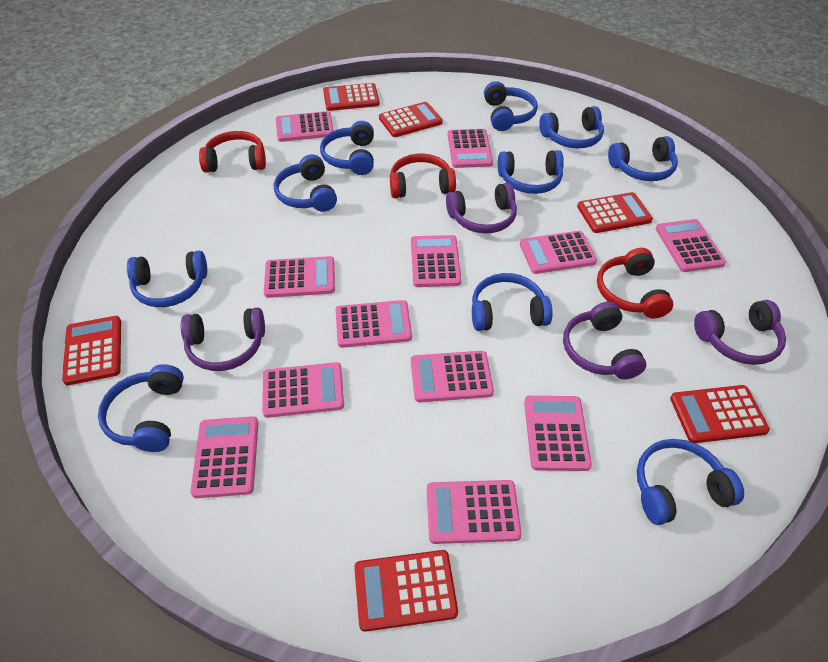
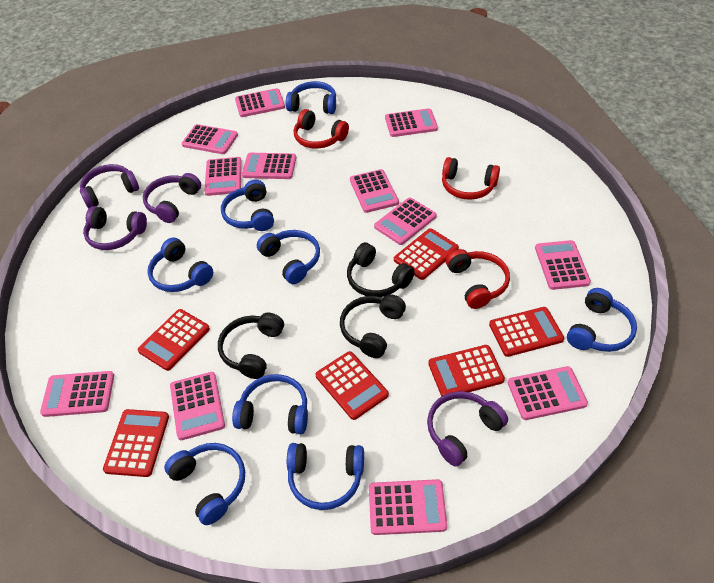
black headphones: none = 0 -> [218,313,284,379] [340,294,406,358] [347,242,415,297] = 3
blue headphones: [98,364,184,452] [127,251,207,307] [274,154,337,212] [320,121,374,175] [472,273,553,331] [484,81,538,131] [498,150,564,194] [539,106,604,148] [608,136,678,181] [637,439,744,525] = 10 -> [147,238,213,292] [164,443,245,525] [221,180,274,231] [232,374,308,434] [257,230,320,284] [286,81,336,114] [287,443,364,510] [567,288,637,352] = 8

